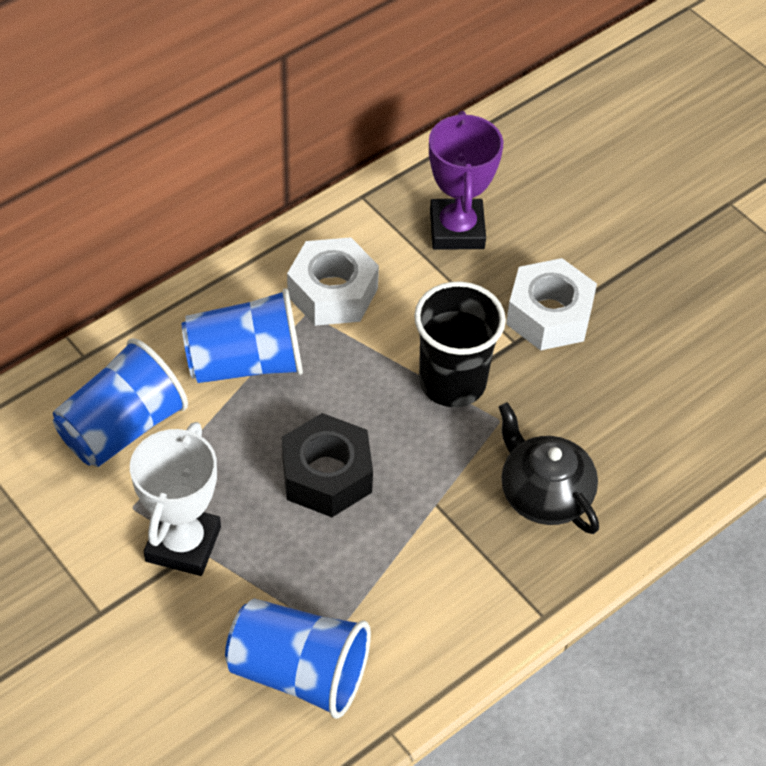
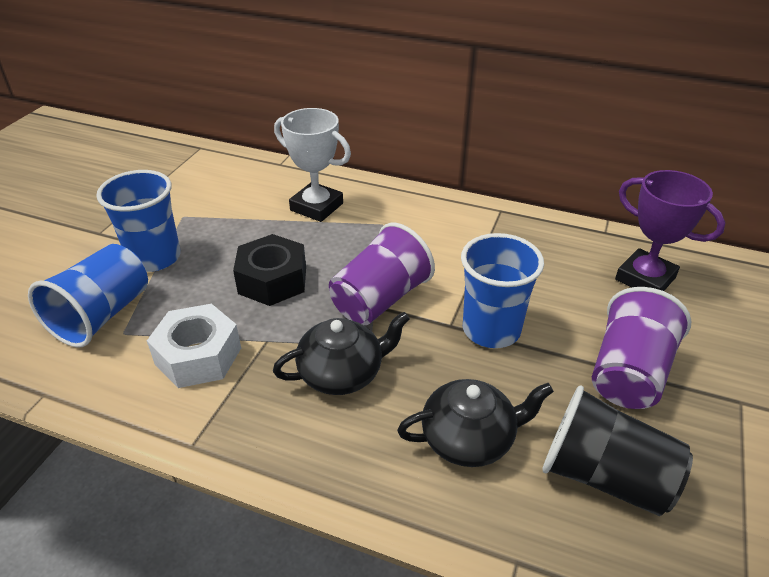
black teapot: [499,402,599,534] = 1 -> [273,312,410,395] [397,379,554,467] = 2
purple cup: none = 0 -> [329,223,435,325] [592,287,691,409] = 2
white nut: [287,237,379,326] [506,258,597,351] = 2 -> [147,304,241,388] = 1

